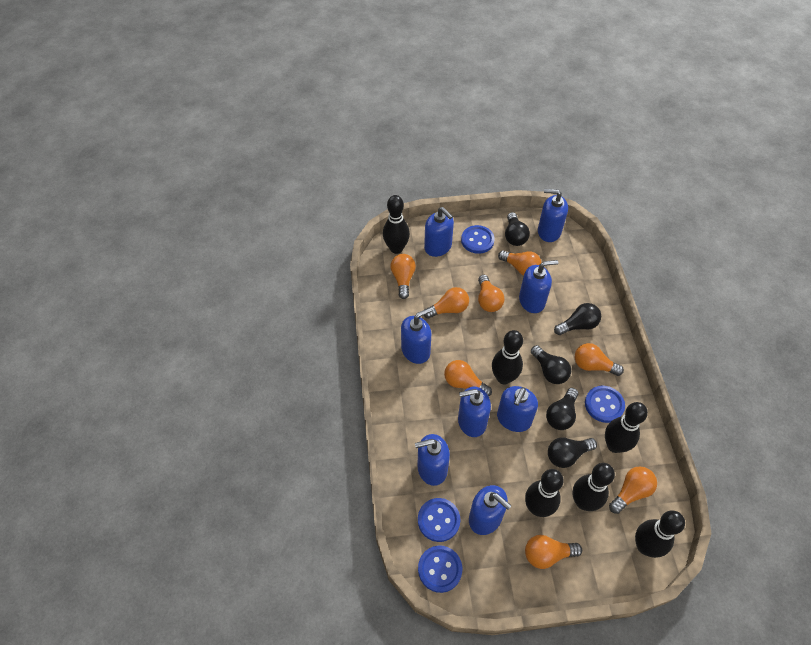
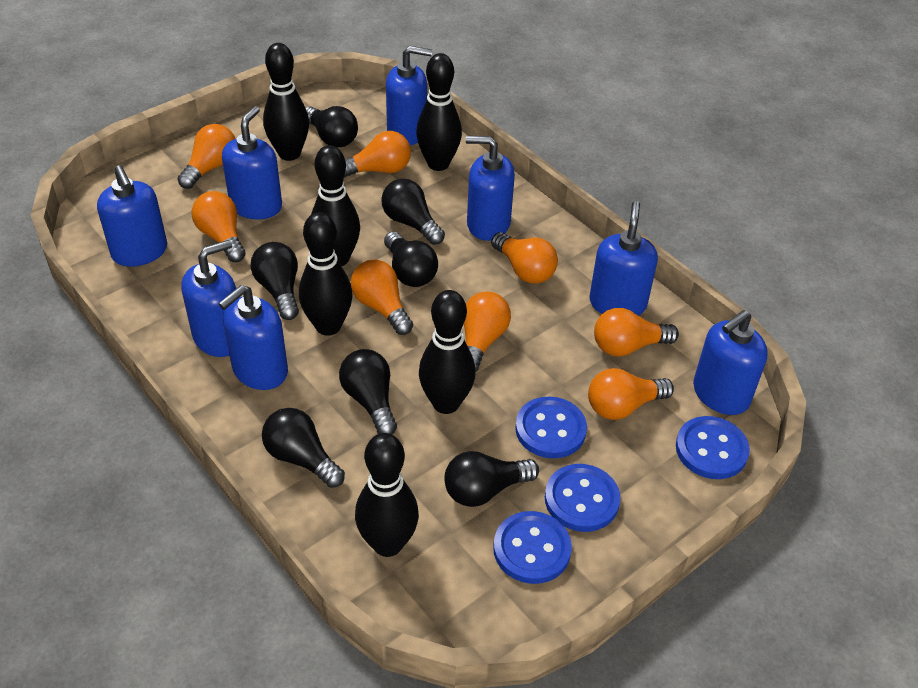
black light bulb: [505,212,530,246] [531,345,571,384] [546,388,578,430] [548,438,597,468] [554,303,601,335] = 5 -> [250,242,299,320] [262,408,345,488] [306,106,358,148] [339,349,397,435] [381,179,445,245] [384,232,438,287] [444,451,539,507] = 7

